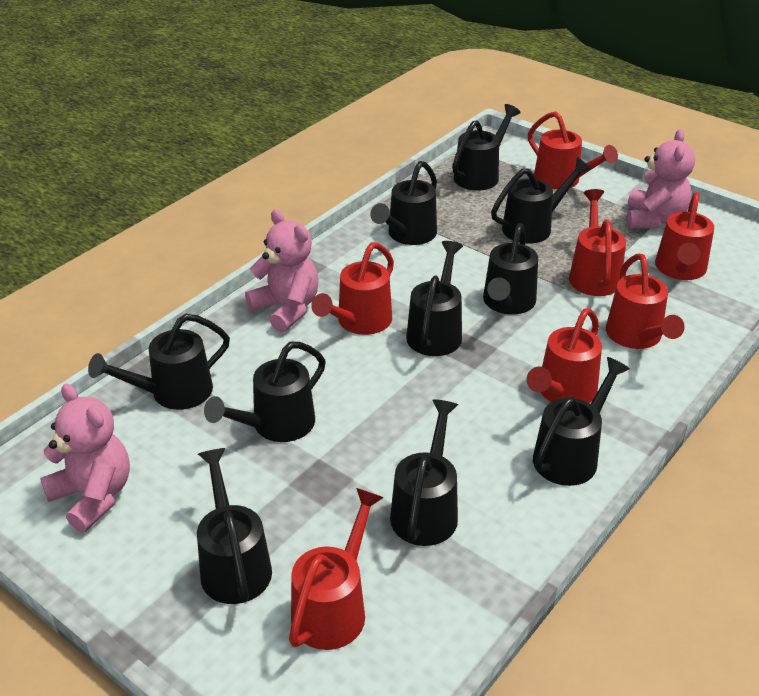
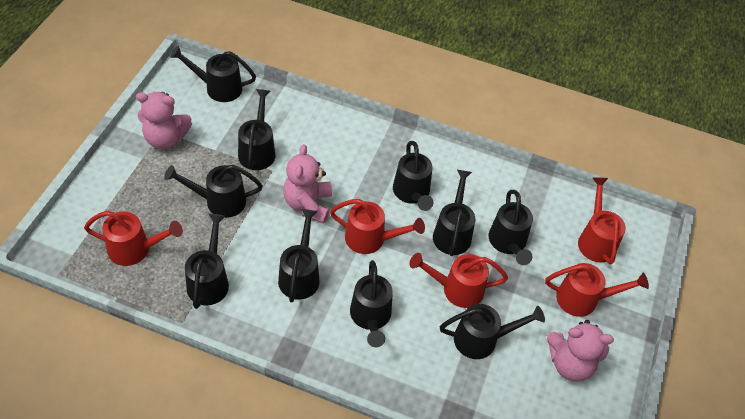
red watering can: [289,488,384,650] [311,242,394,335] [527,308,602,403] [528,111,618,190] [569,189,626,296] [606,254,684,349] [655,192,714,280] = 7 -> [84,211,183,266] [330,199,425,254] [409,253,508,308] [545,263,649,317] [578,178,626,264] = 5

